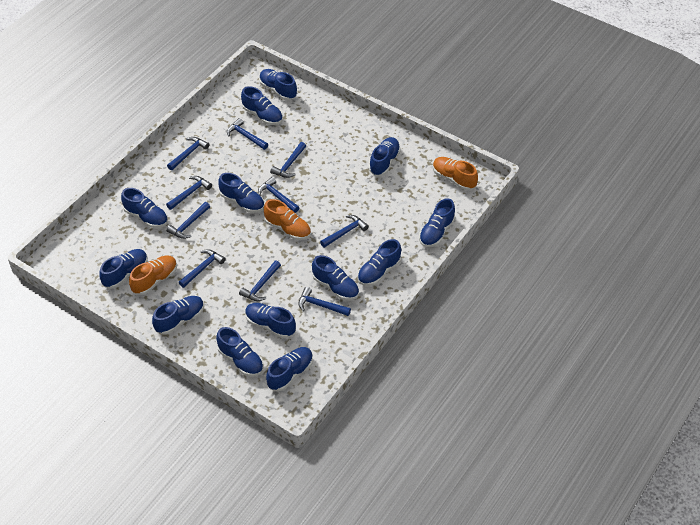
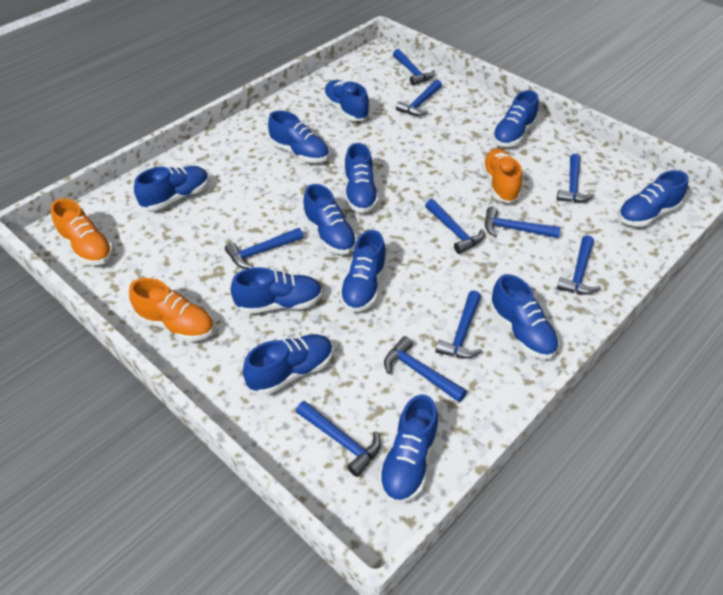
blue shoe: [99,249,148,288] [121,188,168,228] [152,296,204,335] [216,327,264,376] [218,173,264,213] [241,86,283,125] [245,303,296,338] [259,69,297,100] [266,347,313,391] [312,255,359,300] [358,239,401,286] [369,137,401,176] [419,198,455,247] = 13 -> [134,166,209,211] [230,267,323,314] [243,334,333,395] [268,111,329,163] [303,184,357,255] [324,80,369,121] [339,230,387,312] [344,143,379,213] [378,395,439,503] [490,274,559,359] [492,90,539,147] [618,170,689,227] = 12

